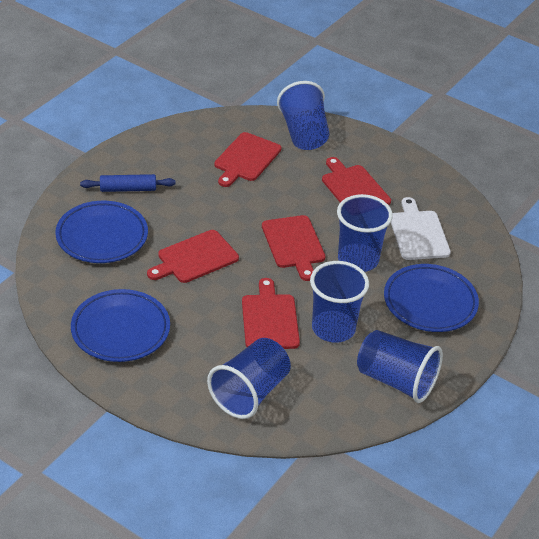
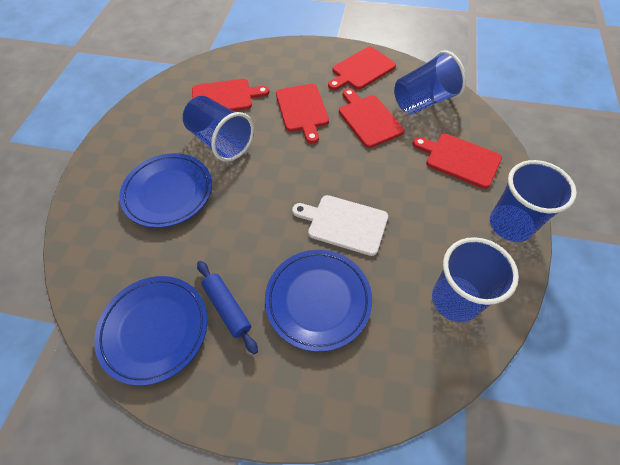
blue cup: [207,338,291,419] [277,81,329,150] [310,261,369,343] [337,194,393,272] [357,330,443,403] = 5 -> [183,96,254,161] [394,50,466,114] [432,237,519,322] [490,160,577,242] = 4

